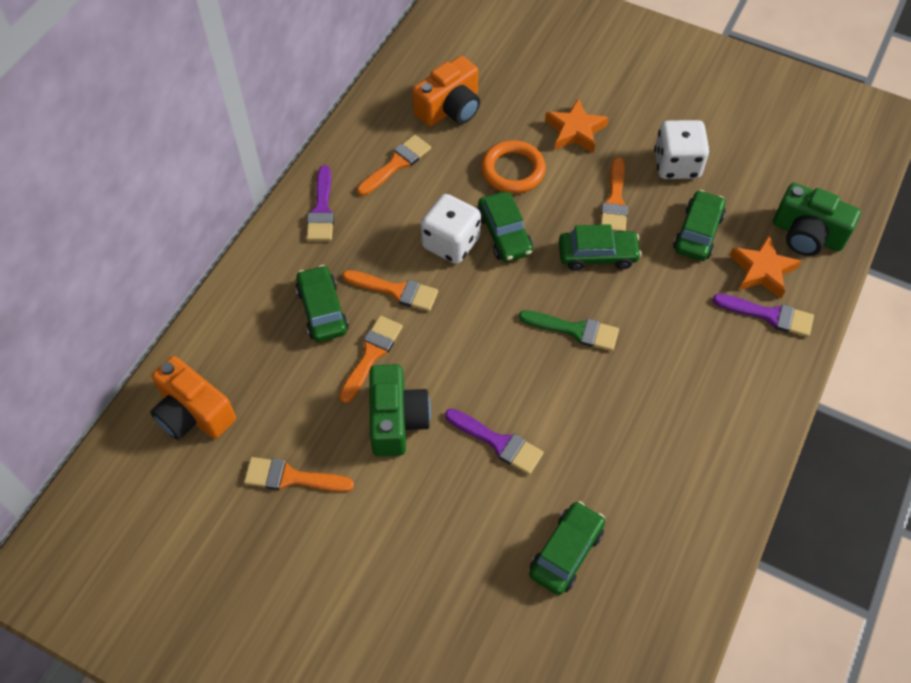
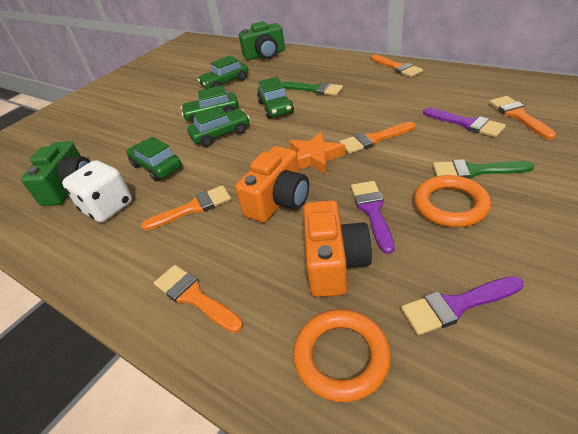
green brush: [519,310,619,351] = 1 -> [282,81,343,96] [433,159,534,179] = 2
orange ring: [481,140,546,194] = 1 -> [293,309,391,402] [414,175,491,227] = 2
orange star: [545,98,609,153] [730,235,801,299] = 2 -> [289,132,345,174] = 1
white dice: [421,194,481,264] [654,120,710,179] = 2 -> [62,160,132,222] = 1

